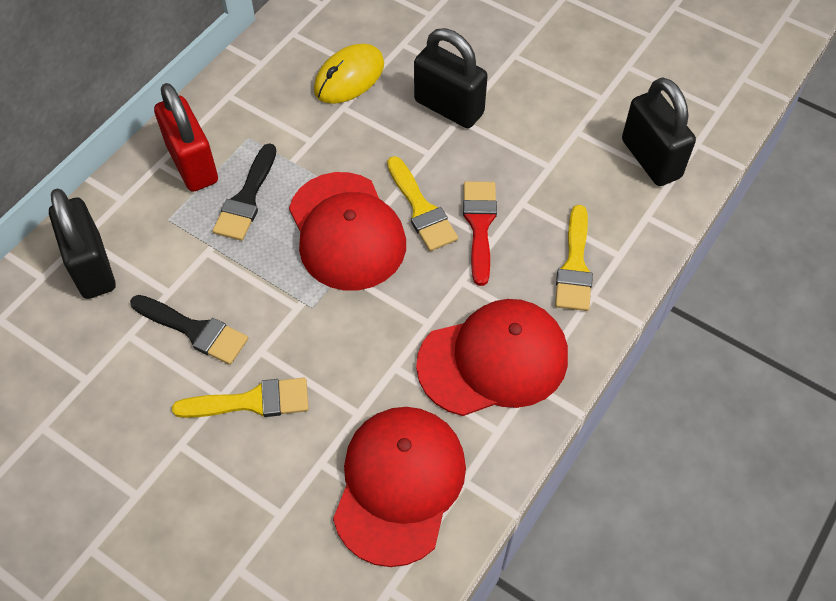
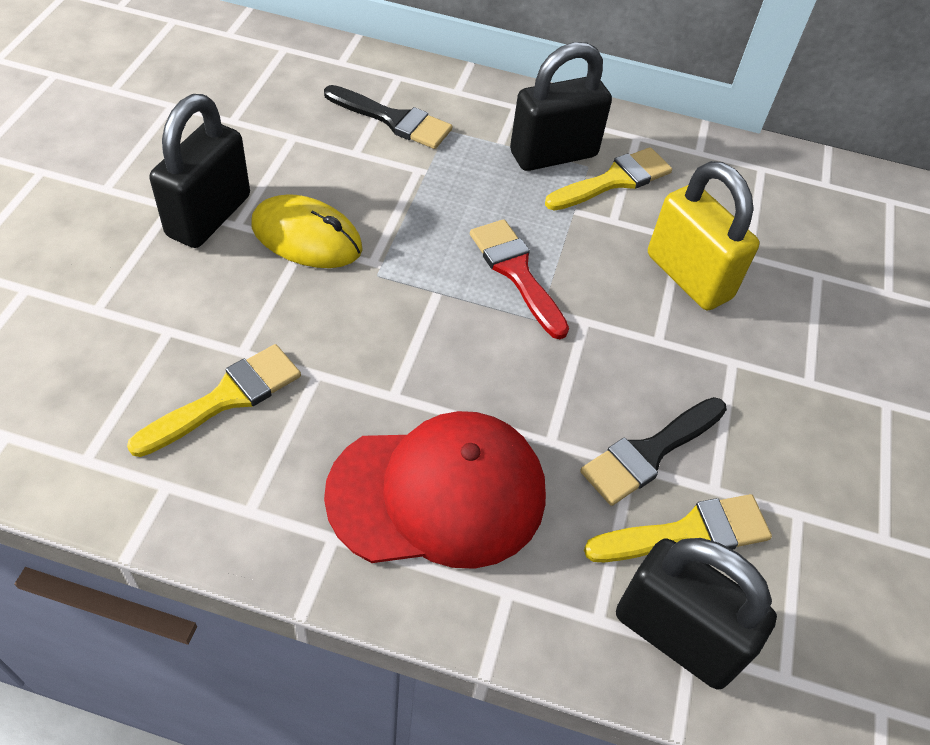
red cap: [289,172,406,290] [333,407,466,567] [416,299,568,416] = 3 -> [324,411,546,569] = 1
red padlock: [154,83,218,192] = 1 -> none = 0
yellow padlock: none = 0 -> [648,161,759,311] = 1

